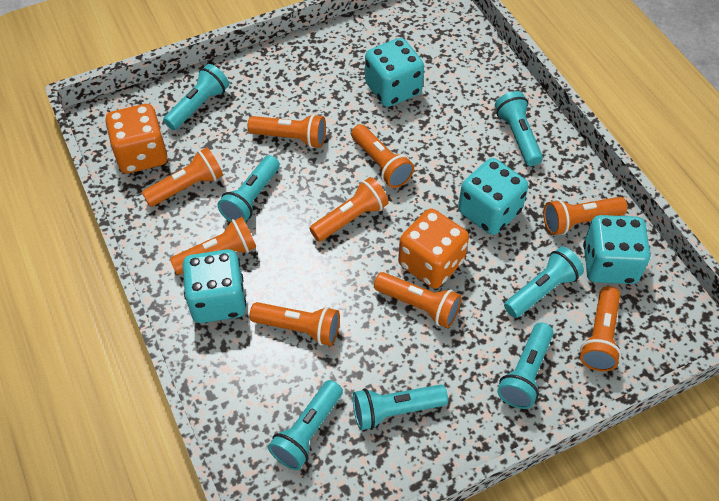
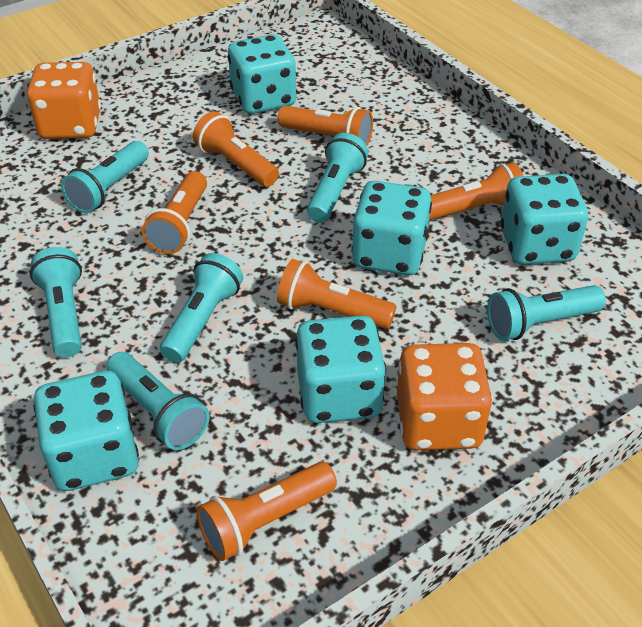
orange flashlight: [142,147,223,207] [170,217,256,275] [247,114,326,148] [249,302,340,346] [309,177,389,242] [351,124,414,188] [374,272,462,328] [543,197,628,235] [580,286,621,371] = 9 -> [142,171,207,254] [193,111,279,187] [196,462,337,561] [277,259,397,329] [278,105,373,146] [429,162,523,221] = 6
turquoise dice: [183,249,246,323] [365,38,424,107] [458,158,528,235] [583,215,651,284] = 4 -> [34,370,139,491] [228,34,296,114] [295,316,386,423] [351,181,432,276] [500,174,588,265] = 5
turquoise flashlight: [163,64,229,130] [218,155,280,222] [268,380,343,470] [353,384,448,430] [495,91,543,166] [497,323,554,409] [504,247,584,318] = 7 -> [30,247,82,357] [61,141,149,213] [106,352,210,450] [160,253,243,363] [307,133,368,223] [487,285,606,340] = 6

